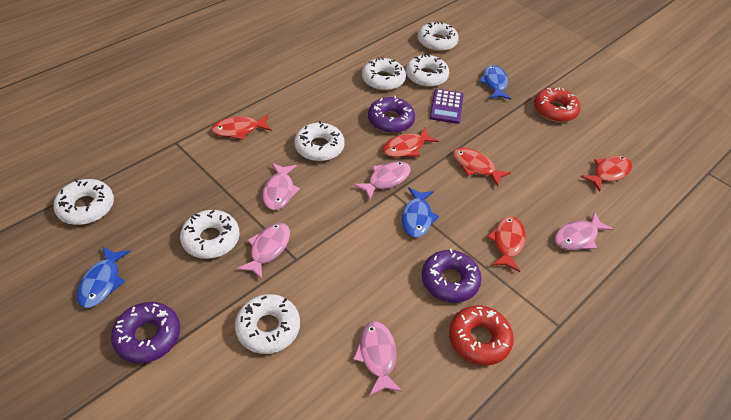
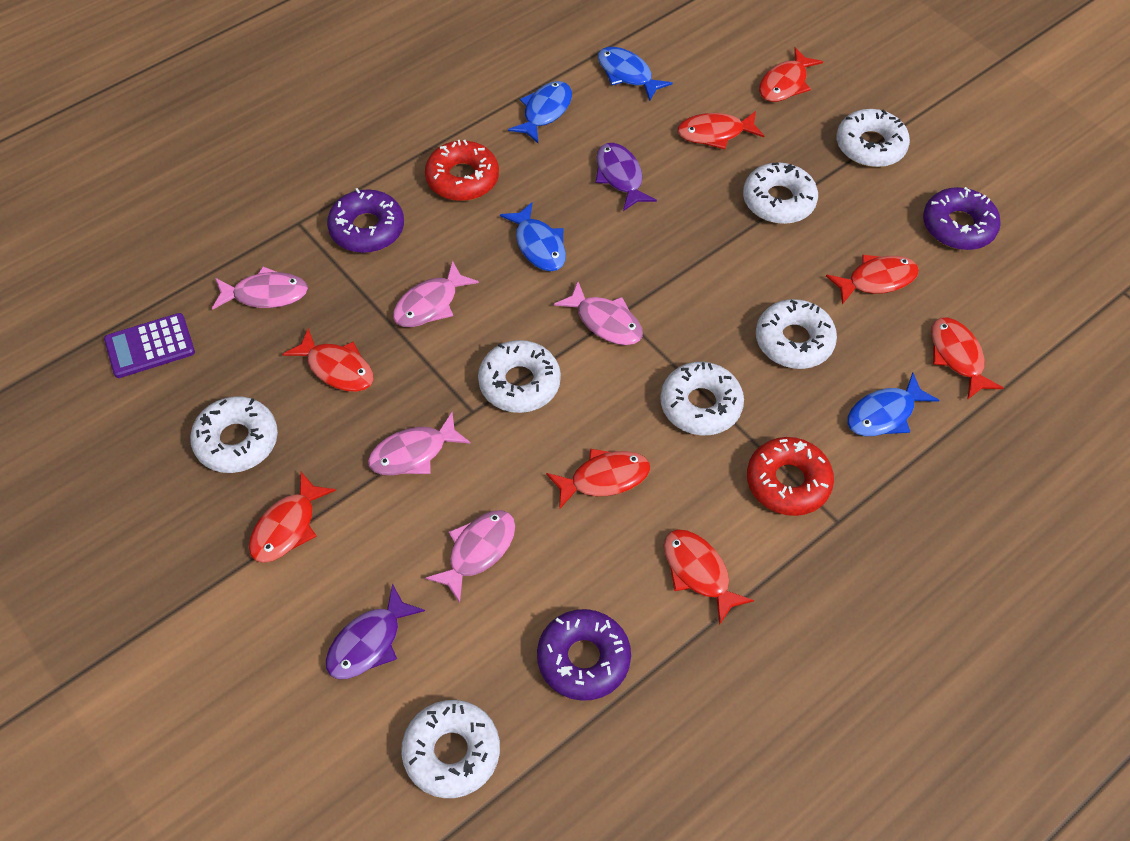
blue fish: [77,246,130,308] [402,187,439,238] [479,65,511,99] = 3 -> [500,202,566,271] [508,81,572,143] [598,47,673,101] [847,372,939,436] = 4
purple fish: none = 0 -> [326,583,425,679] [596,143,657,211] = 2
red fish: [211,114,272,140] [383,128,439,157] [453,147,511,187] [487,216,526,272] [580,156,632,192] = 5 -> [249,472,336,563] [282,328,374,392] [546,449,650,510] [664,529,754,625] [677,111,764,150] [759,47,823,102] [826,254,919,305] [931,318,1003,400] = 8

